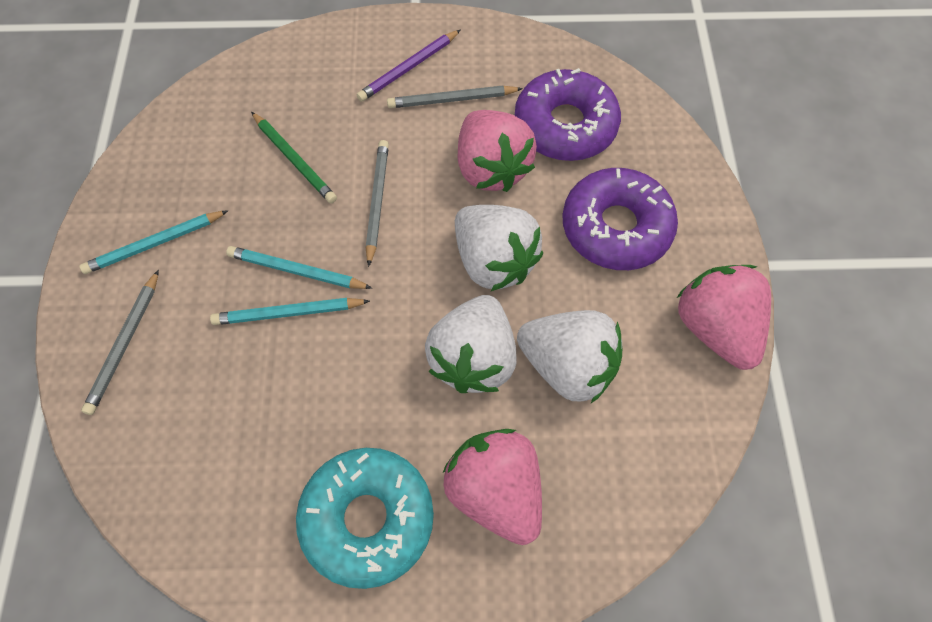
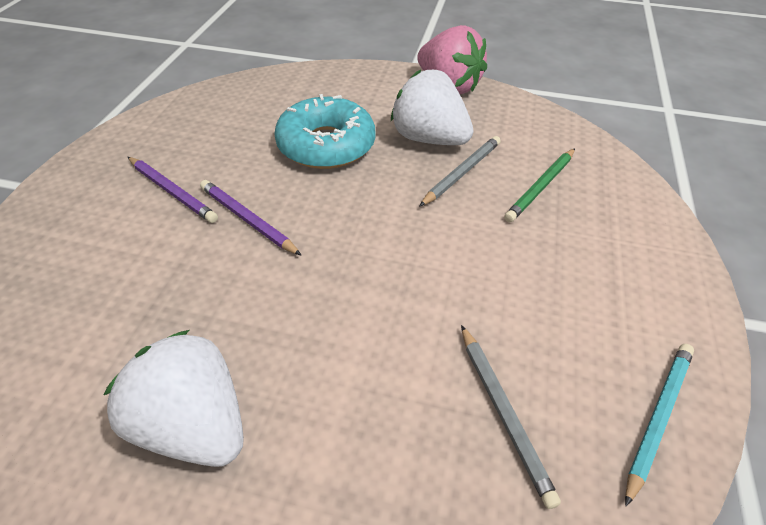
grey pencil: [81,270,159,415] [366,140,389,267] [387,86,523,108] = 3 -> [419,136,501,207] [461,325,561,509] = 2
pink strawberry: [443,429,542,545] [458,110,537,192] [677,265,771,370] = 3 -> [417,25,487,94] = 1
purple donut: [515,68,621,161] [562,168,678,270] = 2 -> none = 0
purple pencil: [356,30,460,102] = 1 -> [128,157,218,223] [200,180,302,256] = 2
turquoise pencil: [79,210,228,274] [210,298,370,325] [226,246,372,289] = 3 -> [625,344,694,506] = 1
white strawberry: [425,295,517,393] [455,205,543,291] [517,310,622,403] = 3 -> [104,330,244,467] [391,70,474,145] = 2

